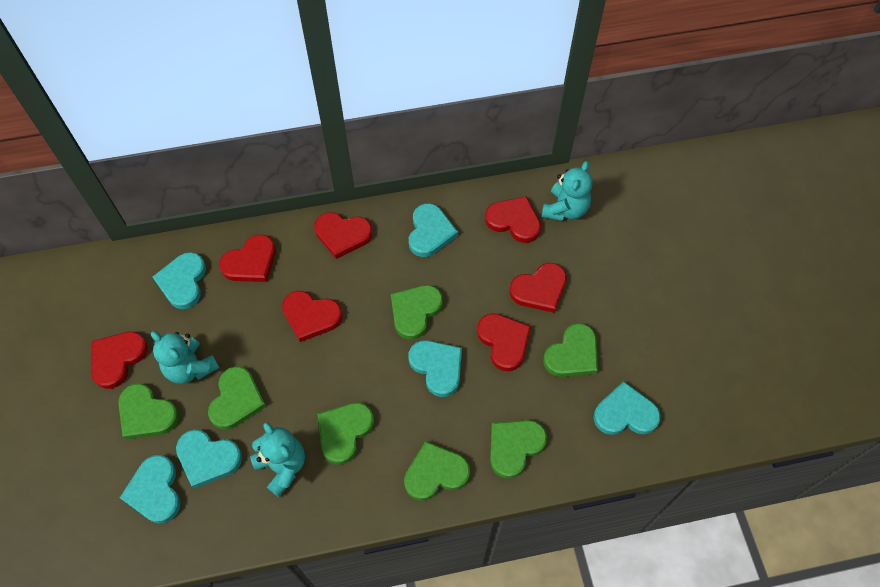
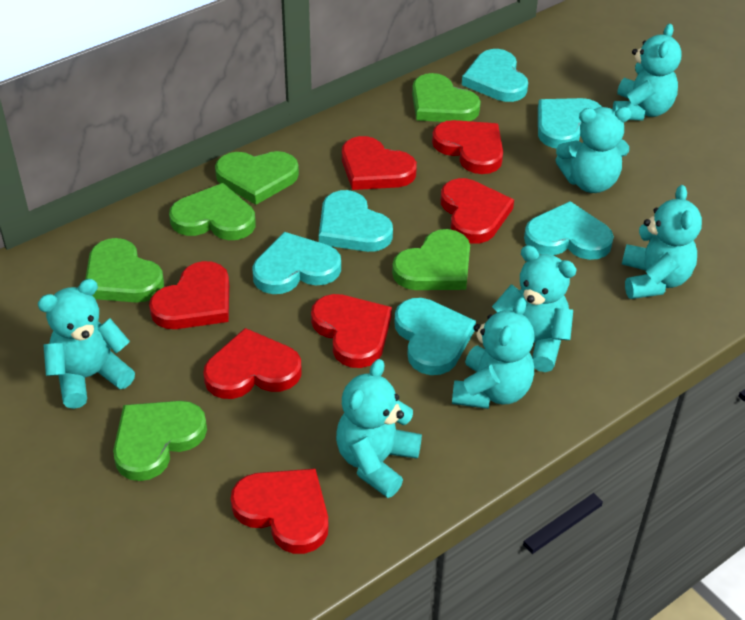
green heart: [118,383,179,439] [208,366,266,430] [318,402,374,464] [391,285,443,340] [404,441,470,501] [490,420,547,479] [543,323,598,377] = 7 -> [85,238,164,303] [113,401,207,481] [169,183,256,240] [215,151,299,205] [392,229,470,290] [412,73,481,122] = 6
turquoise teddy bear: [151,331,219,384] [250,422,305,497] [542,161,593,221] = 3 -> [38,279,135,409] [336,359,422,498] [452,297,535,409] [492,245,577,372] [556,107,632,193] [613,24,681,121] [622,185,702,299] = 7

